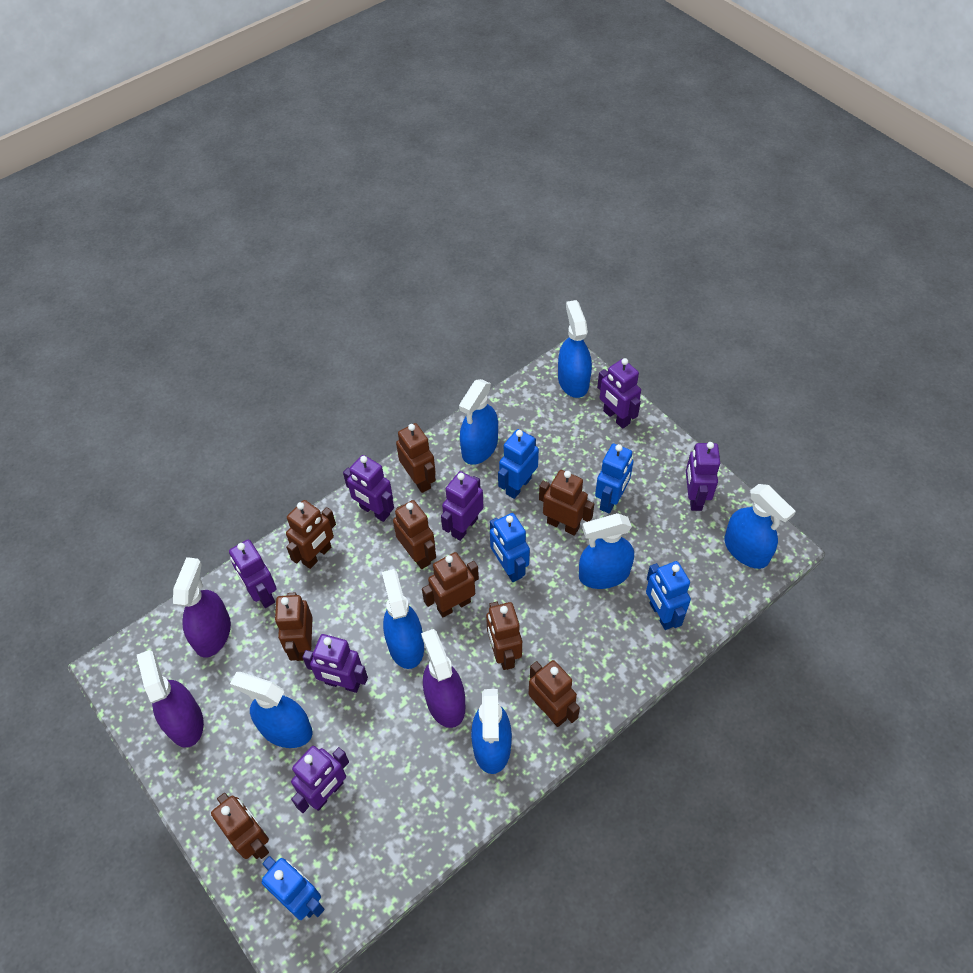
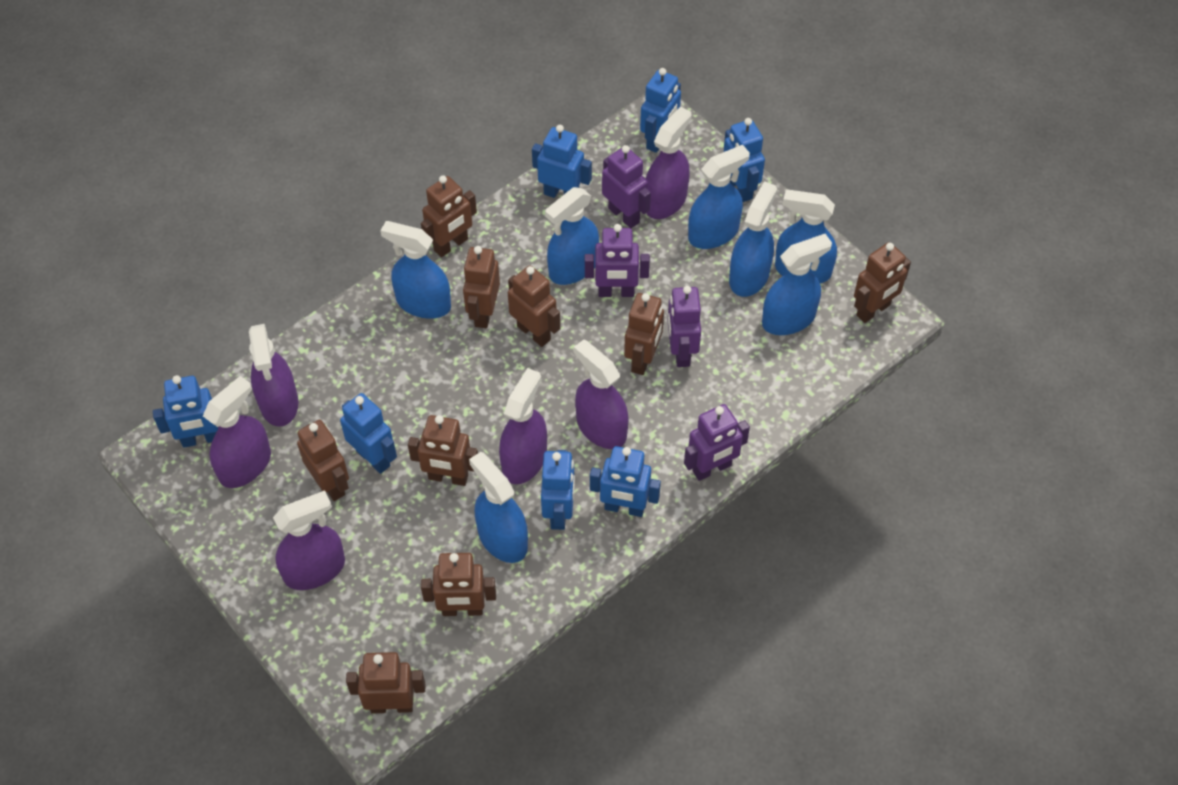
blue robot: [262,856,324,920] [490,513,530,582] [498,429,539,499] [595,443,633,514] [646,561,691,630] = 5 -> [153,375,218,448] [340,393,397,474] [532,125,592,198] [541,450,575,530] [590,446,661,517] [640,68,681,153] [724,118,765,202] = 7
purple robot: [229,539,277,608] [291,746,349,813] [302,634,368,693] [343,455,394,522] [441,471,484,541] [597,358,641,429] [686,442,720,511] = 7 -> [585,224,650,297] [602,145,651,228] [668,286,701,367] [684,404,750,481] = 4
purple spray bottle: [137,650,204,748] [173,557,231,658] [421,629,465,728] = 3 -> [203,376,271,488] [249,324,298,426] [273,491,345,590] [499,368,547,484] [574,340,629,449] [646,106,692,219] = 6

